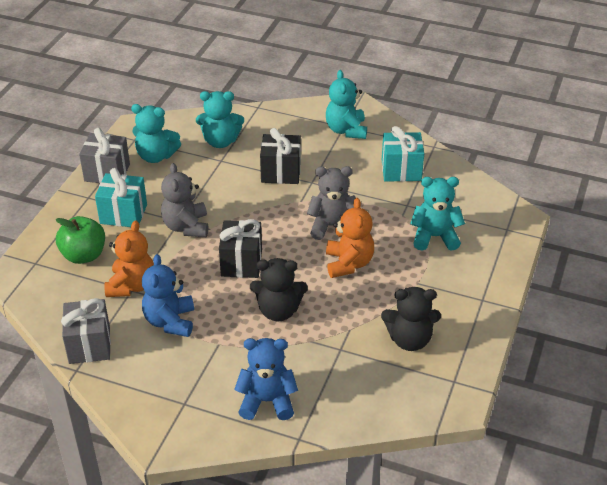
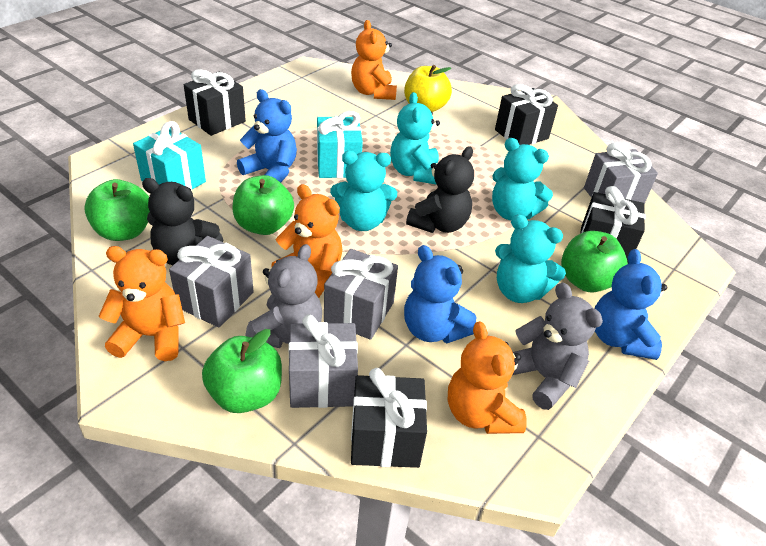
black gift: [219,219,262,278] [260,128,301,184] = 2 -> [184,69,246,136] [351,368,427,468] [495,84,558,145] [580,186,646,264] = 4
blue teddy bear: [142,254,194,337] [234,338,298,420] = 2 -> [237,89,297,183] [404,245,477,343] [595,249,667,360] = 3
green apple: [56,216,105,264] = 1 -> [84,179,150,241] [202,329,282,413] [232,175,294,235] [561,231,628,292] = 4
grey gift: [61,298,111,364] [79,128,130,183] = 2 -> [169,236,254,328] [288,314,358,408] [324,249,398,340] [584,143,658,204] = 4
orange teddy bear: [104,220,154,297] [326,198,374,278] = 2 -> [98,246,185,361] [271,184,343,298] [351,20,397,100] [448,321,527,434] = 4
yellow apple: none = 0 -> [404,65,452,112] = 1

